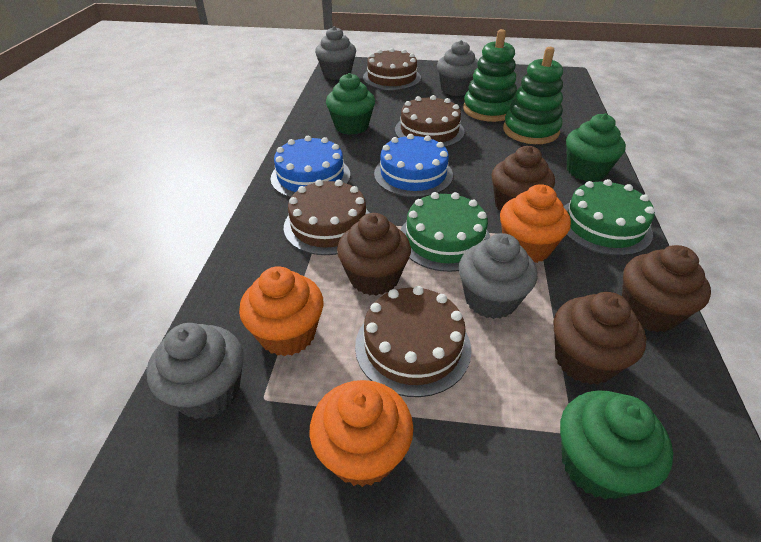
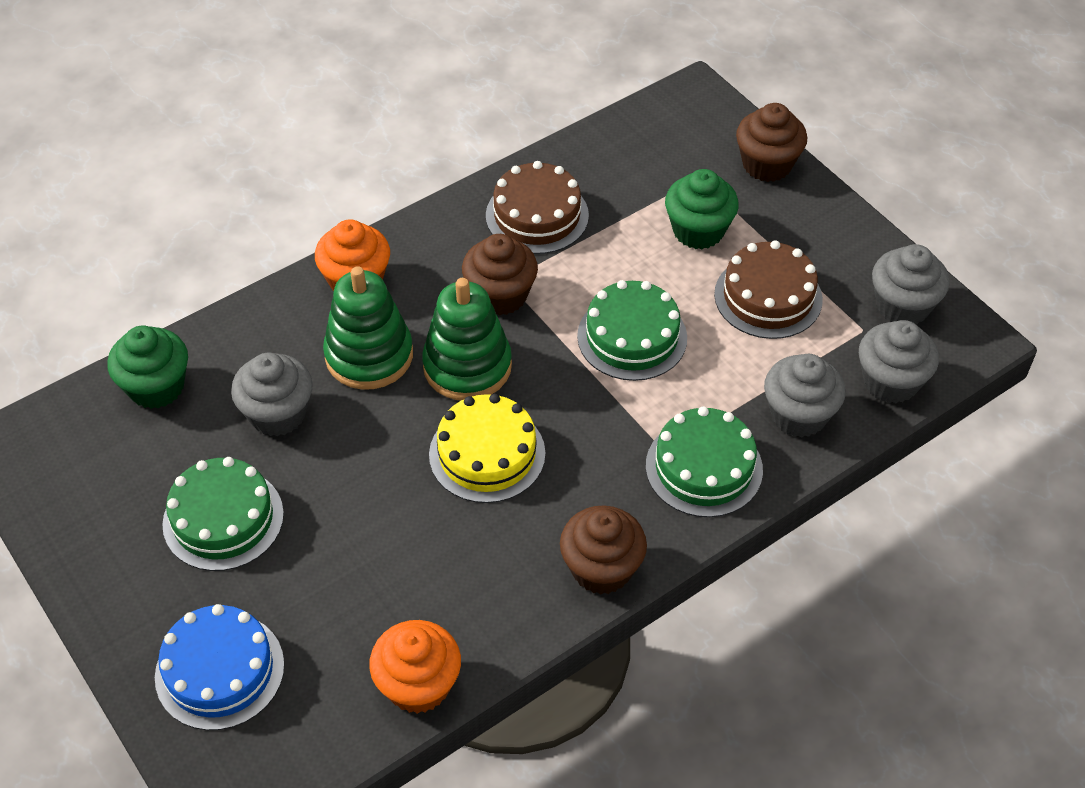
blue cake: [271,136,350,198] [374,134,453,197] = 2 -> [155,604,284,730] = 1
brown cake: [284,180,370,255] [355,286,471,397] [363,48,421,90] [395,95,465,147] = 4 -> [486,161,589,254] [714,240,823,339] = 2
brown cupcake: [337,213,411,296] [491,146,555,212] [553,292,647,385] [622,245,711,332] = 4 -> [462,234,538,315] [560,505,647,595] [736,103,807,182] = 3
green cake: [400,192,491,272] [563,179,655,256] = 2 -> [162,457,284,571] [577,280,687,381] [646,406,763,517] = 3
green cupcake: [326,73,375,135] [560,390,673,499] [566,113,626,181] = 3 -> [107,325,188,409] [665,169,739,249] = 2
orange cupcake: [239,266,324,356] [309,380,414,487] [500,184,571,263] = 3 -> [315,219,390,291] [369,620,461,714] = 2
yellow cake: none = 0 -> [429,394,545,503] = 1

